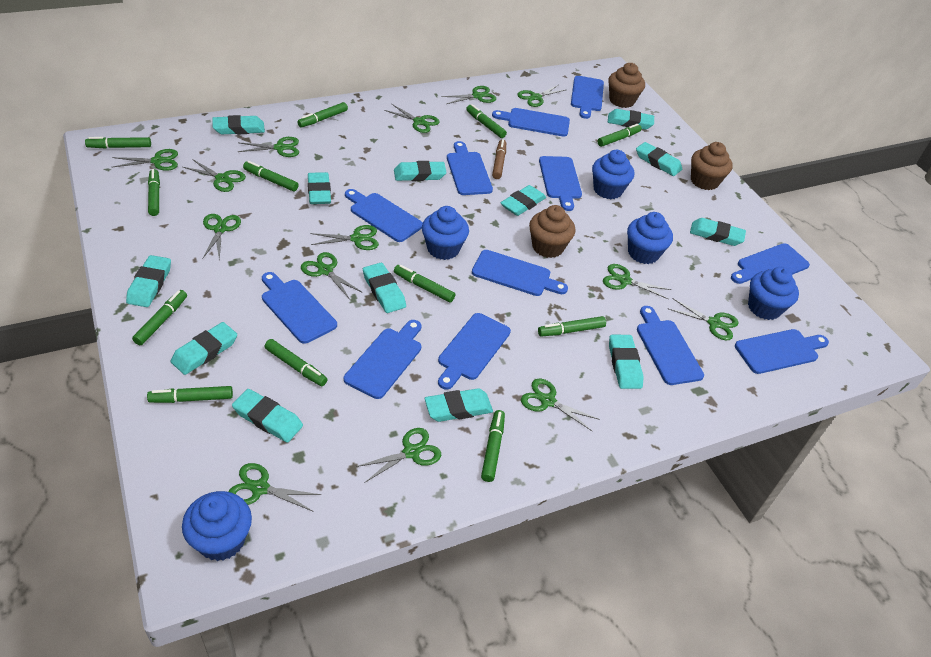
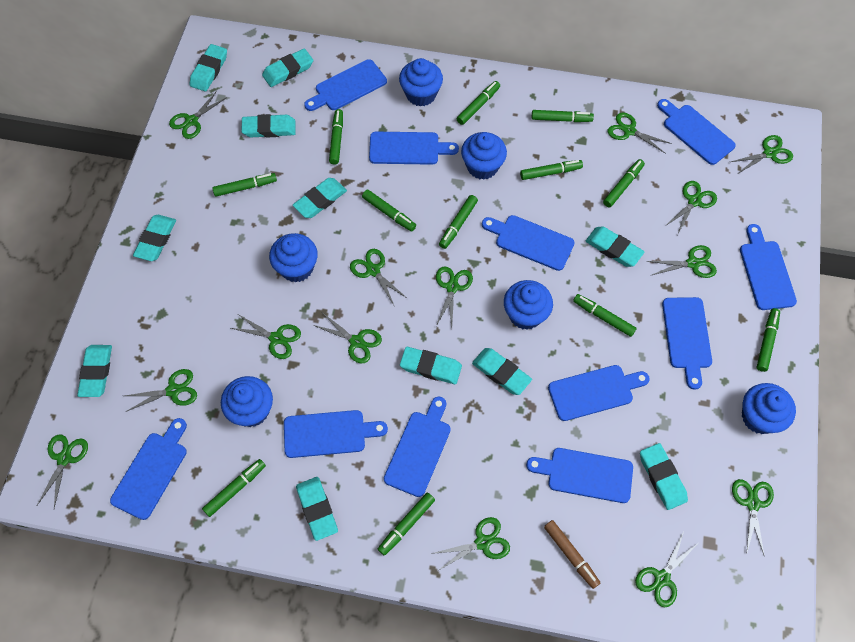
blue cupcake: [182,491,252,561] [422,206,469,260] [592,150,634,199] [627,212,673,264] [748,267,799,320] = 5 -> [221,376,273,427] [269,233,318,283] [399,58,443,106] [461,132,507,180] [504,280,553,330] [742,383,796,434] = 6
blue cutting board: [262,272,337,344] [344,320,421,399] [345,189,423,242] [438,313,511,389] [447,141,493,195] [472,250,568,296] [492,108,570,137] [539,156,582,211] [571,76,604,119] [637,306,704,385] [731,243,810,284] [735,329,829,374] = 12 -> [110,418,187,520] [284,410,388,458] [304,59,387,111] [369,132,459,165] [384,397,451,497] [482,215,575,271] [526,448,633,503] [548,365,650,421] [657,99,736,165] [662,297,712,390] [740,224,797,310] = 11
brown cupcake: [529,205,576,258] [609,63,645,108] [691,142,733,190] = 3 -> none = 0
turquoise eraser: [126,255,171,307] [170,322,237,375] [212,115,265,134] [232,389,303,443] [308,172,331,204] [363,263,406,313] [394,161,447,181] [425,388,493,422] [500,185,546,216] [608,109,654,130] [609,335,644,389] [636,142,682,176] [690,218,746,246] = 13 -> [77,345,112,397] [133,215,176,261] [190,44,227,91] [241,114,295,138] [262,48,313,87] [293,178,347,218] [296,477,338,541] [400,347,462,384] [472,348,532,395] [586,226,644,267] [640,443,688,510] = 11

